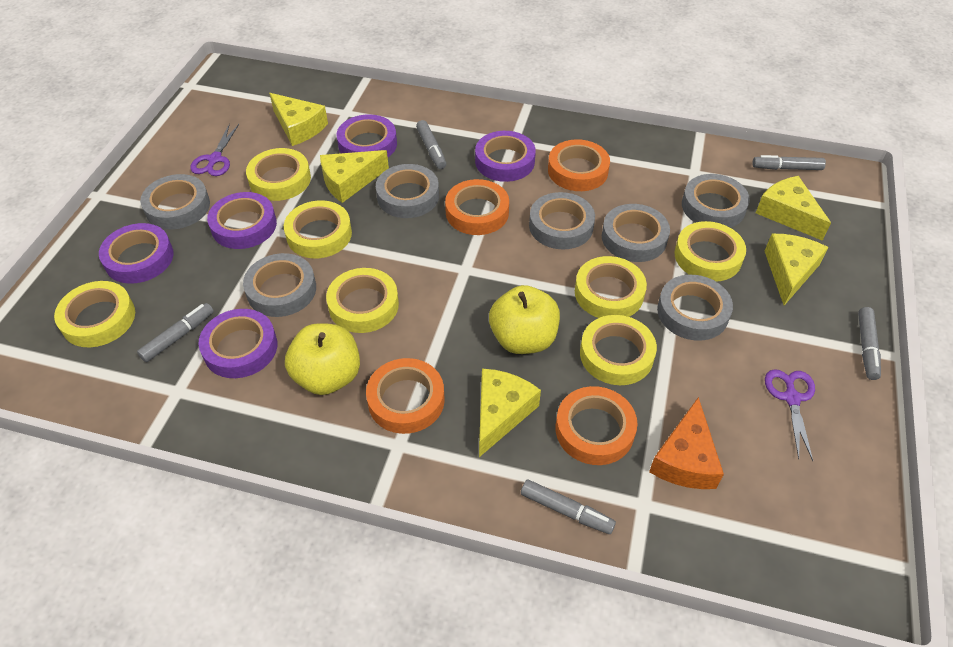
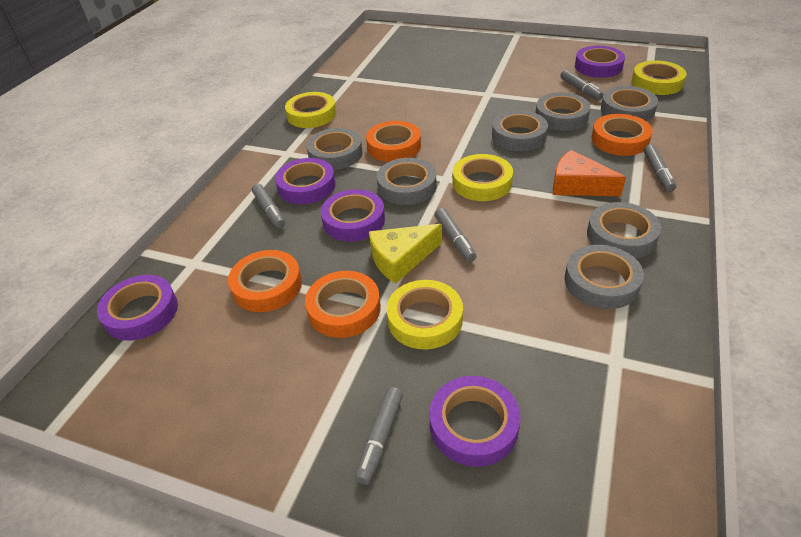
purple scissors: [190,123,239,176] [765,369,815,461] = 2 -> none = 0
yellow apple: [285,323,360,395] [489,285,560,354] = 2 -> none = 0
yellow cheese: [269,93,328,146] [320,150,389,203] [479,369,541,457] [756,176,831,241] [765,234,828,305] = 5 -> [369,224,442,284] = 1
yellow tape: [54,281,135,347] [246,148,311,201] [284,200,352,258] [326,268,399,333] [575,256,647,318] [580,315,657,385] [675,221,746,281] = 7 -> [285,92,336,128] [386,280,463,349] [453,154,513,201] [631,60,687,95] = 4

